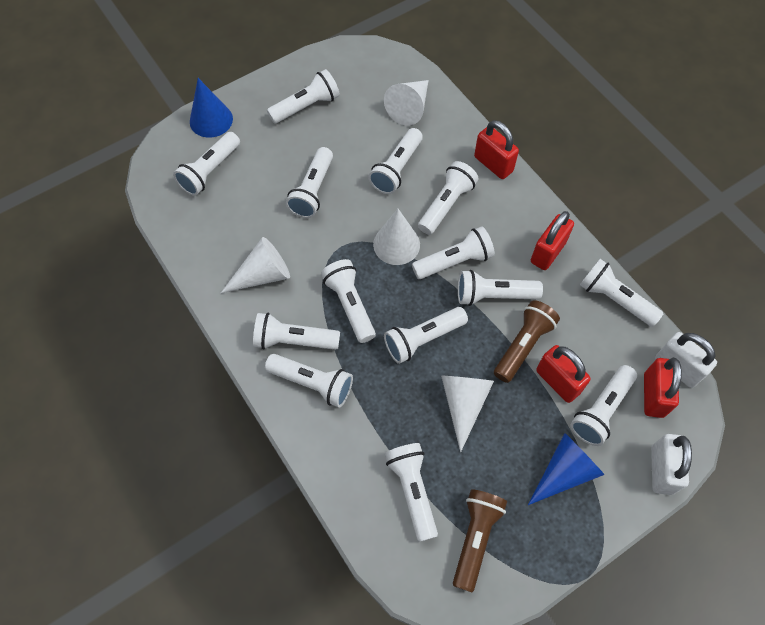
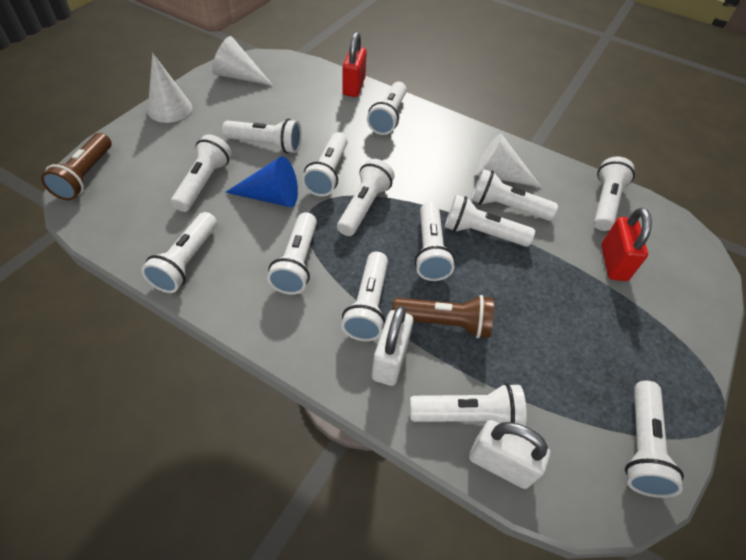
blue cone: [190,78,233,138] [528,433,605,505] = 2 -> [225,156,298,207] = 1
red padlock: [474,120,519,179] [531,211,574,270] [536,345,591,403] [644,358,682,418] = 4 -> [342,32,367,97] [601,208,652,281] = 2
white cone: [221,237,290,293] [373,209,420,265] [384,80,429,126] [441,376,494,452] = 4 -> [148,53,192,123] [212,36,273,86] [474,133,542,188] = 3

